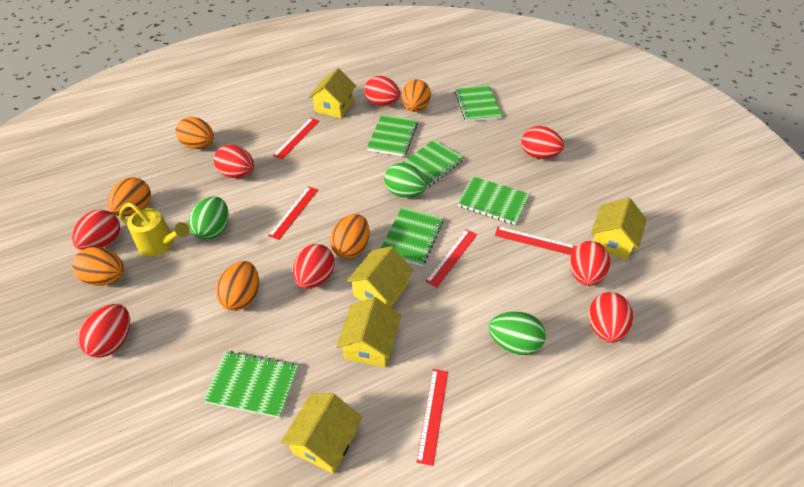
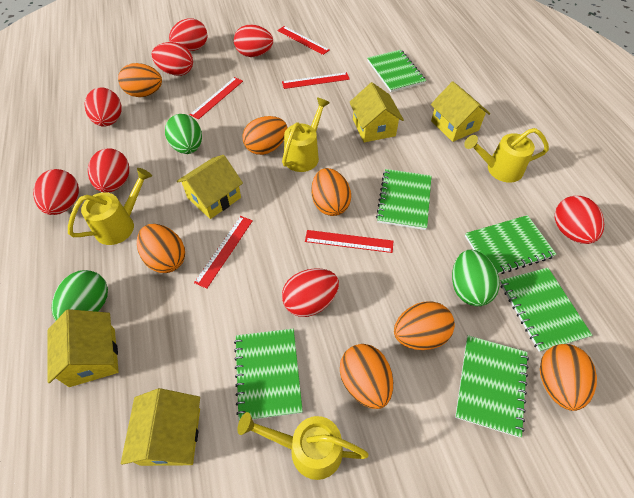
orange egg: [72,247,124,286] [107,177,151,217] [175,117,214,149] [215,261,259,311] [330,214,369,259] [402,79,431,112] = 6 -> [118,63,162,97] [137,224,185,273] [242,116,287,155] [311,168,351,216] [340,344,393,409] [394,301,455,350] [540,344,597,411] = 7
yellow watering can: [119,202,190,256] = 1 -> [68,168,152,245] [237,412,369,480] [282,97,330,172] [464,128,549,183] = 4

